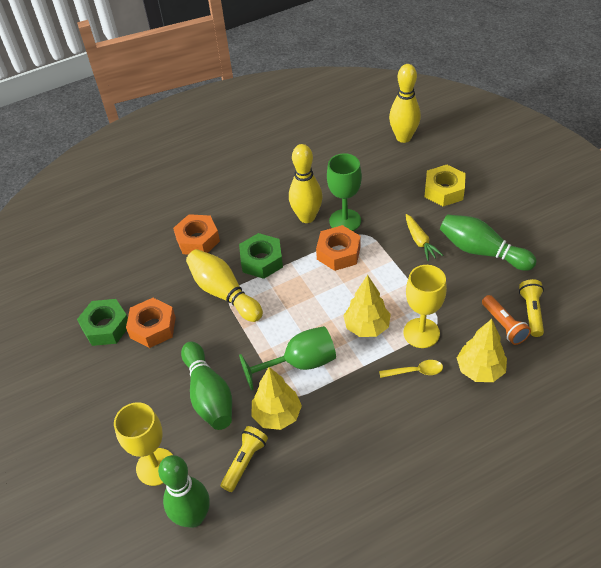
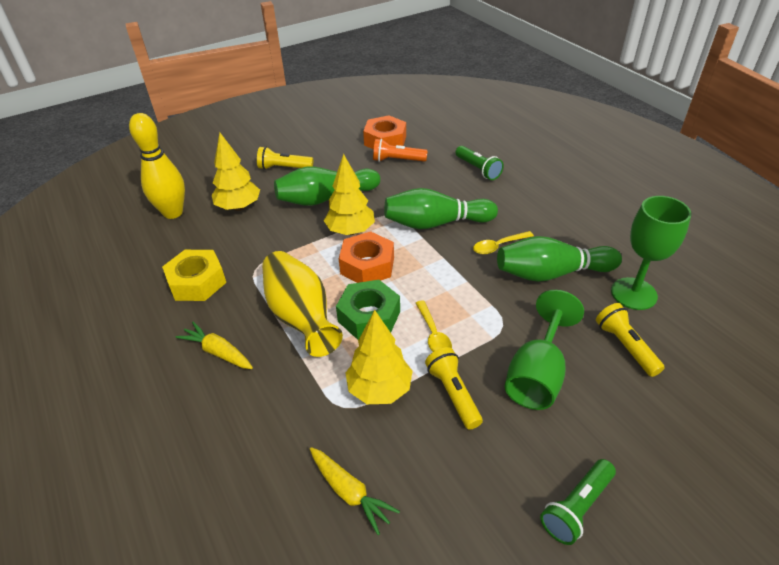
green flashlight: none = 0 -> [455,146,504,180] [540,459,616,545] = 2
green nut: [77,299,128,346] [239,233,283,279] = 2 -> [336,280,400,340] = 1
orange nut: [126,298,176,348] [173,214,220,255] [316,225,361,271] = 3 -> [339,231,394,283] [363,115,406,149] = 2
yellow bowling pin: [186,249,263,322] [289,144,323,223] [389,64,421,143] = 3 -> [129,113,185,219] = 1
yellow carrot: [406,214,443,261] = 1 -> [175,321,253,369] [310,447,400,535] = 2
yellow flashlight: [221,426,268,492] [519,279,544,337] = 2 -> [257,147,313,170] [425,347,483,430] [596,303,665,377] = 3
yellow goblet: [114,402,173,486] [403,265,447,348] = 2 -> none = 0
yellow spoon: [379,360,443,378] = 1 -> [416,300,452,352] [473,231,534,254] = 2
yellow vase: none = 0 -> [262,251,343,357] = 1

